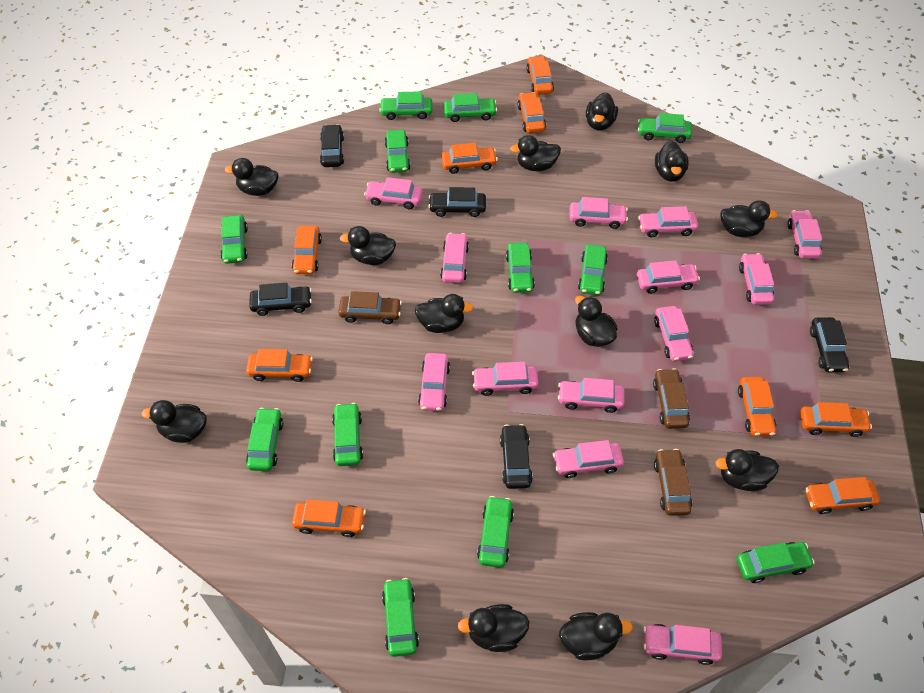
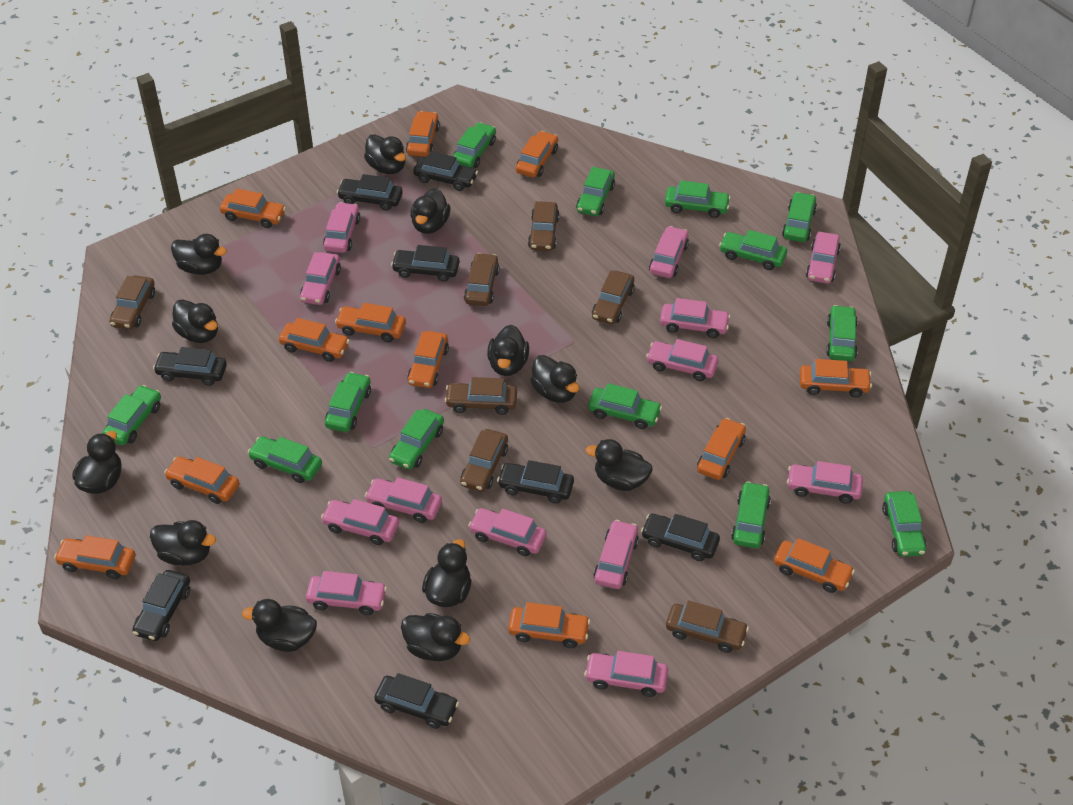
black car: [249,283,312,316] [320,124,344,167] [428,187,486,217] [500,424,533,489] [810,317,849,373] = 5 -> [132,570,190,641] [153,347,227,386] [337,174,403,211] [374,673,459,729] [391,245,459,282] [413,151,478,191] [497,460,574,504] [641,514,720,561] = 8
brown car: [338,291,402,324] [653,368,690,429] [654,449,692,516] = 3 -> [110,276,155,330] [445,377,517,415] [460,429,508,492] [464,253,500,306] [528,201,560,251] [592,270,635,324] [666,600,749,653] = 7
green car: [220,215,248,264] [246,408,283,471] [332,403,363,466] [379,91,433,120] [382,578,419,657] [385,130,410,173] [444,93,497,122] [477,496,514,568] [506,243,535,293] [578,244,608,295] [638,113,692,143] [737,542,815,583] = 12 -> [102,385,161,445] [248,436,322,483] [325,372,371,432] [389,409,444,470] [453,122,496,168] [576,167,615,216] [588,383,662,429] [665,181,731,218] [719,230,787,270] [731,481,771,548] [782,192,817,242] [826,305,858,361] [882,491,927,557] = 13
orange car: [246,349,313,382] [292,226,322,274] [292,500,366,537] [441,143,498,174] [517,92,546,133] [526,56,554,95] [738,377,776,436] [800,402,872,437] [805,477,880,514] = 9 -> [54,535,135,579] [164,457,239,504] [220,188,286,228] [279,318,350,362] [335,303,406,342] [406,111,440,157] [407,331,449,388] [508,602,590,648] [516,131,558,177] [697,418,746,480] [774,538,855,593] [800,359,872,398] = 12

